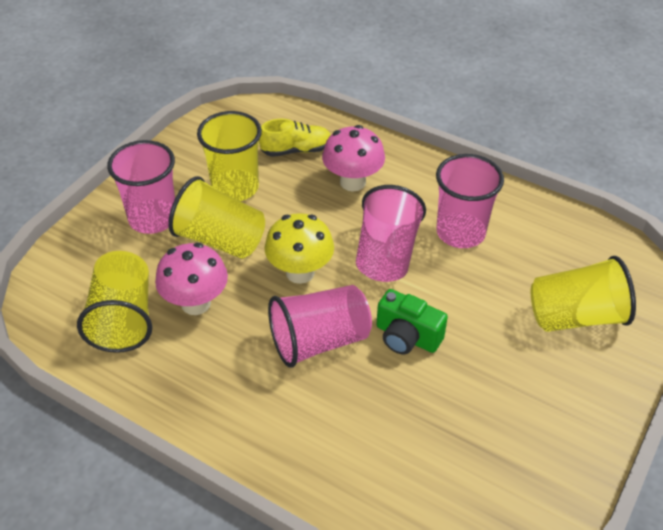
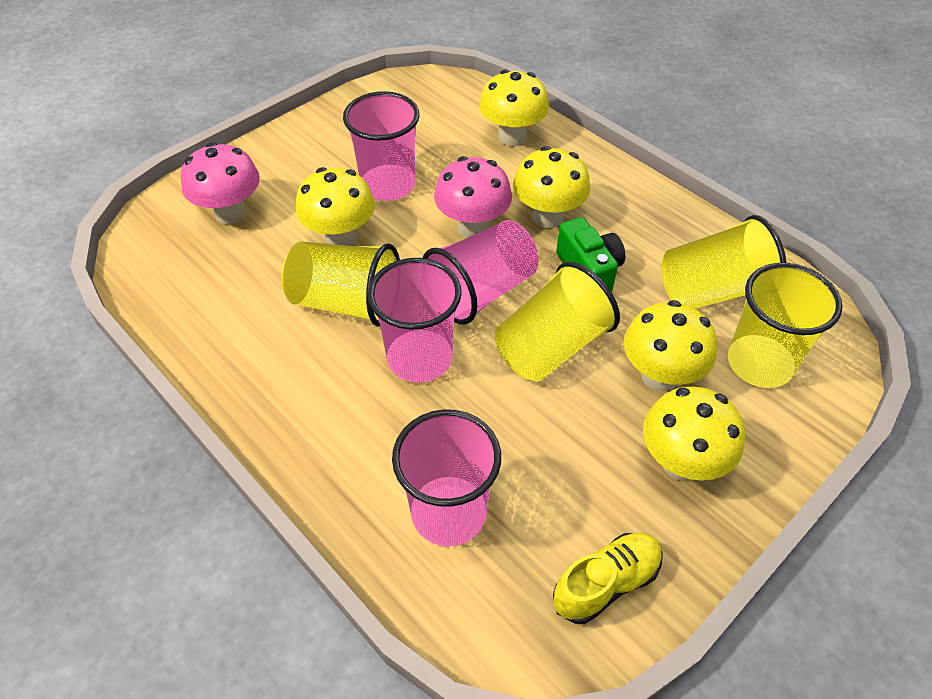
yellow mushroom: [264,213,334,284] = 1 -> [296,167,375,246] [479,70,549,146] [513,146,590,228] [624,300,717,392] [643,387,745,481] = 5

